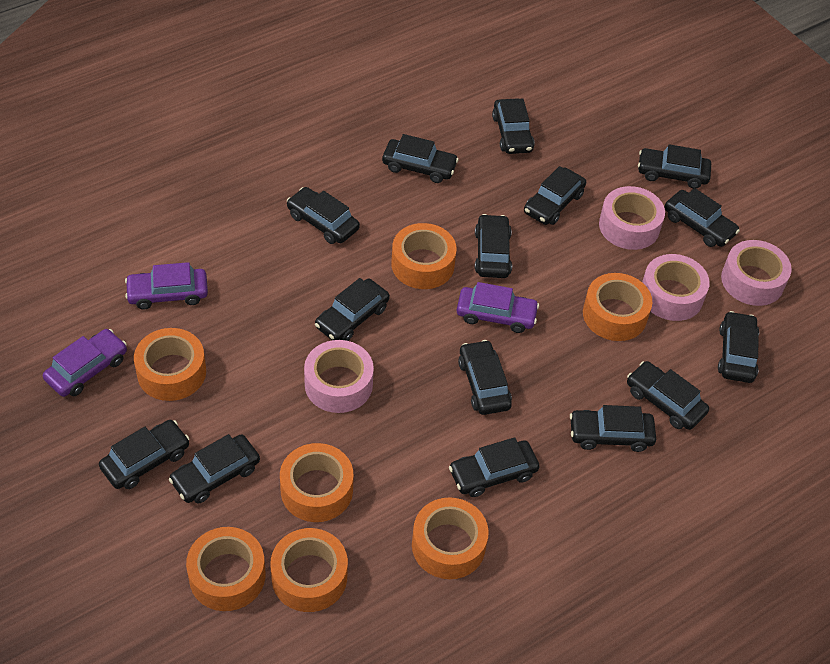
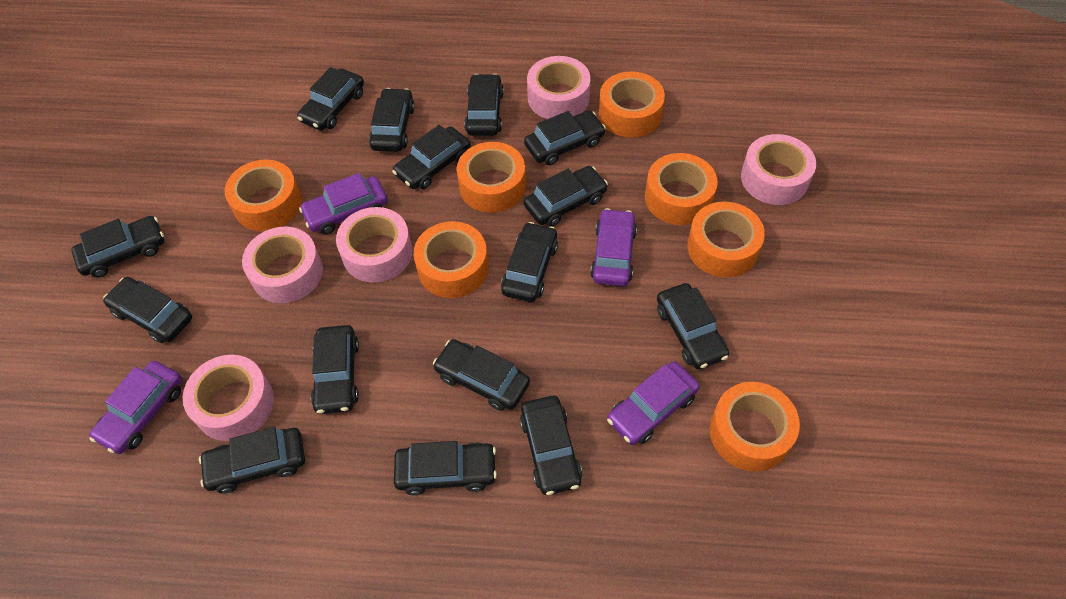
pink tape: [304,340,374,413] [599,186,665,250] [642,254,710,321] [721,240,792,306] = 4 -> [183,355,274,441] [242,227,323,303] [336,207,412,283] [527,56,591,119] [741,134,816,205] = 5
purple car: [43,329,127,397] [125,262,208,310] [457,282,539,333] = 3 -> [89,361,182,454] [299,173,388,234] [590,208,637,286] [607,361,700,445] = 4

